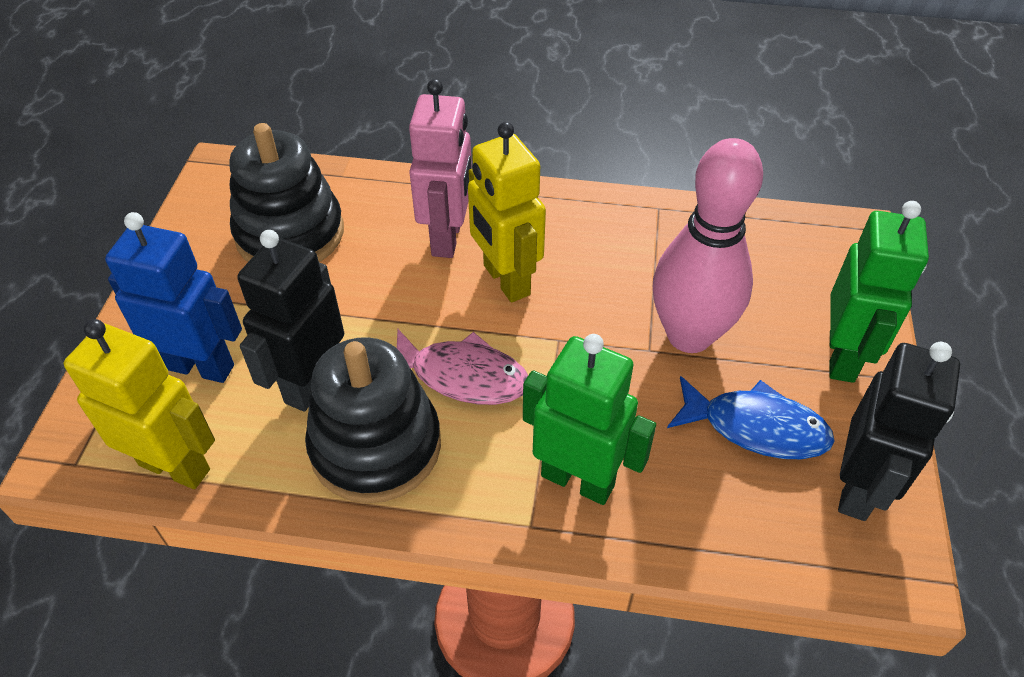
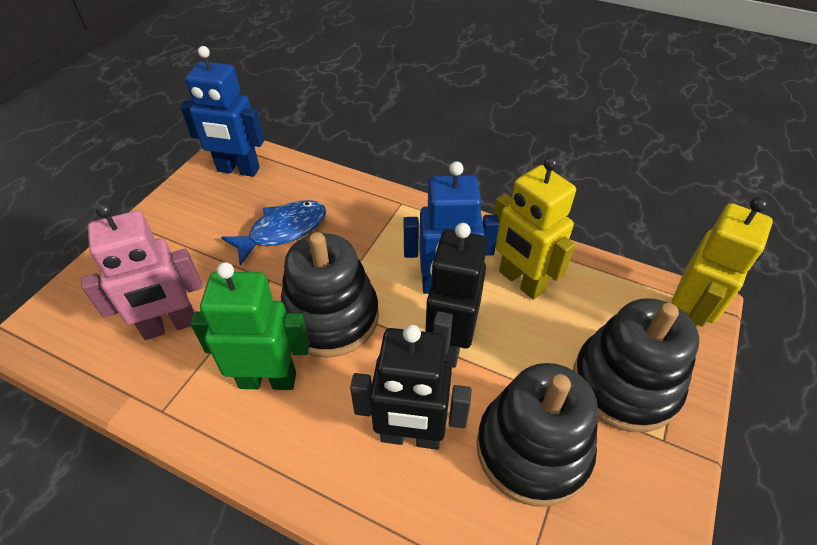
black stacking toy: [229,123,344,262] [305,337,441,503] = 2 -> [281,232,379,358] [477,363,598,507] [573,298,699,432] = 3
blue robot: [105,212,242,383] = 1 -> [180,46,264,177] [404,161,500,294] = 2
green robot: [523,334,656,505] [829,201,929,383] = 2 -> [191,262,310,390] = 1
pink bowling pin: [653,138,763,353] = 1 -> none = 0
pink fish: [397,329,528,405] = 1 -> none = 0

